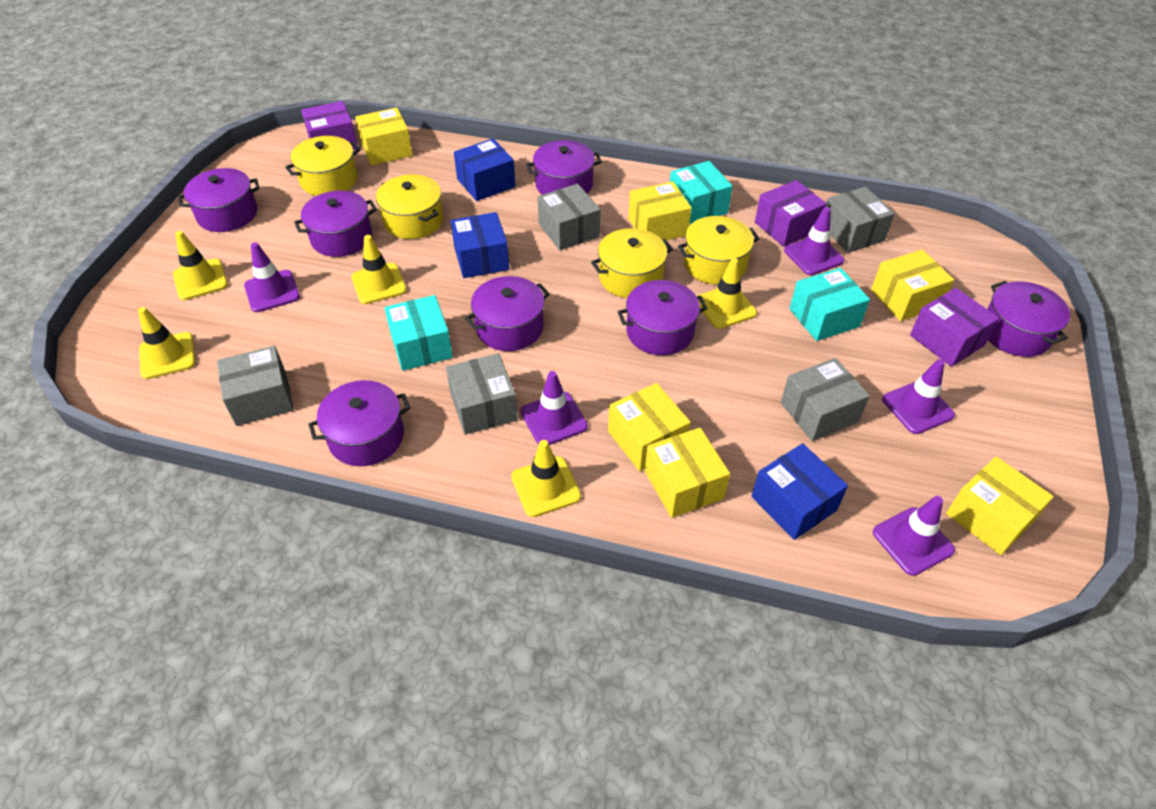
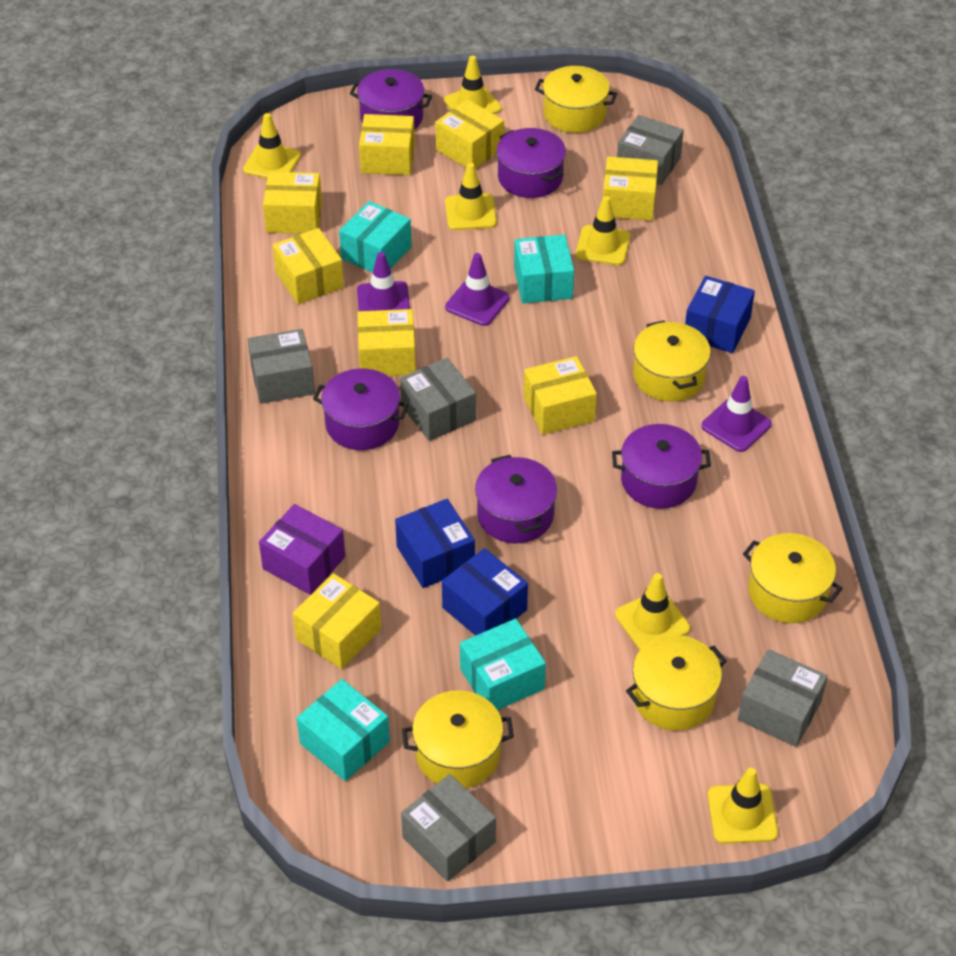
purple box: [301,101,358,150] [755,180,827,247] [910,288,999,367] = 3 -> [259,504,345,595] = 1
purple pot: [178,168,260,232] [294,191,377,257] [308,380,410,466] [465,276,550,351] [526,140,602,195] [617,280,708,355] [987,281,1070,357] = 7 -> [313,368,409,450] [350,69,432,130] [475,455,557,543] [496,128,566,198] [612,424,711,509] = 5
purple traffic cone: [244,242,300,312] [521,371,588,445] [784,207,844,275] [873,496,955,576] [882,359,955,434] = 5 -> [357,252,410,311] [445,253,510,326] [701,376,772,452] = 3
turquoise box: [384,295,453,371] [670,161,733,225] [789,268,870,341] = 3 -> [297,679,390,781] [339,201,412,272] [460,619,546,710] [514,235,574,303] = 4
yellow box: [355,108,413,165] [608,383,691,471] [628,181,692,240] [645,428,730,518] [871,249,954,321] [946,456,1054,555] = 6 -> [263,172,322,234] [273,228,344,304] [293,573,381,669] [357,309,416,376] [359,114,415,175] [435,99,504,169] [523,356,597,435] [603,156,658,221] = 8
yellow pot: [285,136,361,196] [376,174,443,239] [591,228,673,298] [678,216,760,285] = 4 -> [402,691,514,788] [535,66,617,133] [626,635,727,731] [633,320,711,401] [743,533,843,623] = 5
yellow traffic cone: [138,307,196,379] [173,231,228,300] [351,235,407,304] [511,440,581,517] [697,258,757,329] = 5 -> [243,113,301,179] [444,56,502,114] [445,163,497,230] [576,196,631,265] [615,573,690,650] [708,768,778,844] = 6

